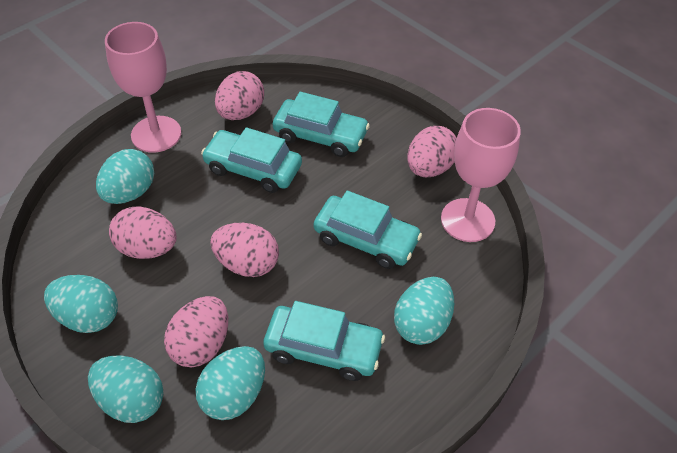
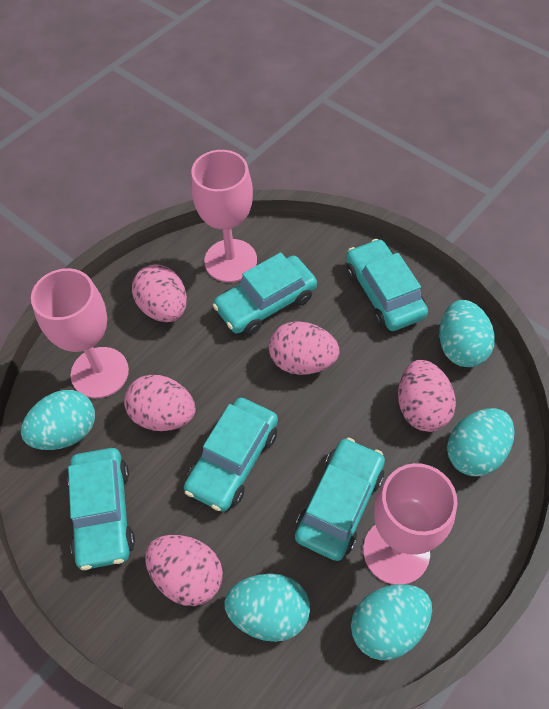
pink goblet: [105,22,181,153] [441,108,521,242] = 2 -> [31,268,129,398] [191,150,257,282] [363,463,458,585] = 3
turquoise car: [201,127,302,193] [263,301,385,381] [273,92,370,157] [314,190,422,269] = 4 -> [68,448,135,570] [184,397,278,512] [212,253,317,335] [295,438,385,561] [346,239,428,331] = 5

